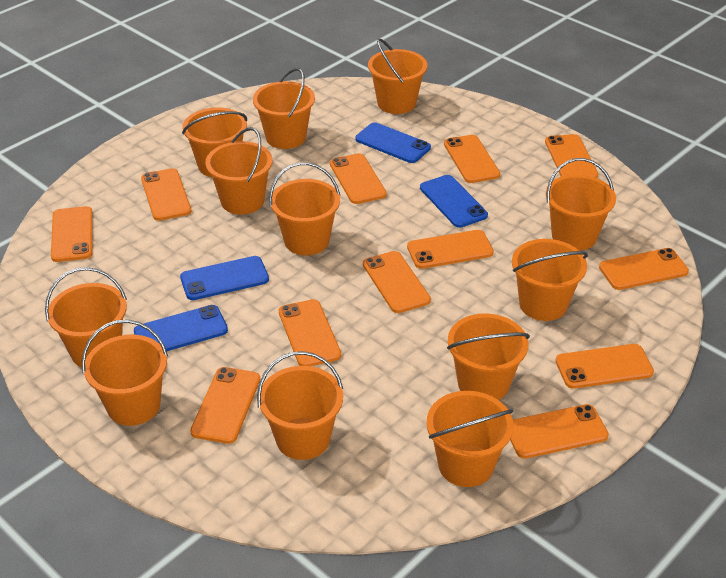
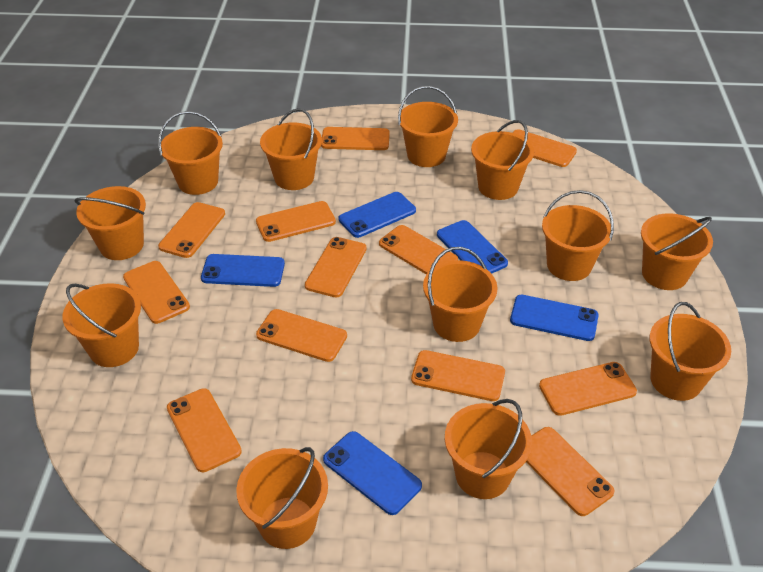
blue phone: [134,305,228,351] [180,256,269,300] [355,122,431,163] [420,175,488,228] = 4 -> [201,254,285,287] [323,431,422,515] [339,192,416,238] [437,220,508,274] [510,295,599,341] = 5

